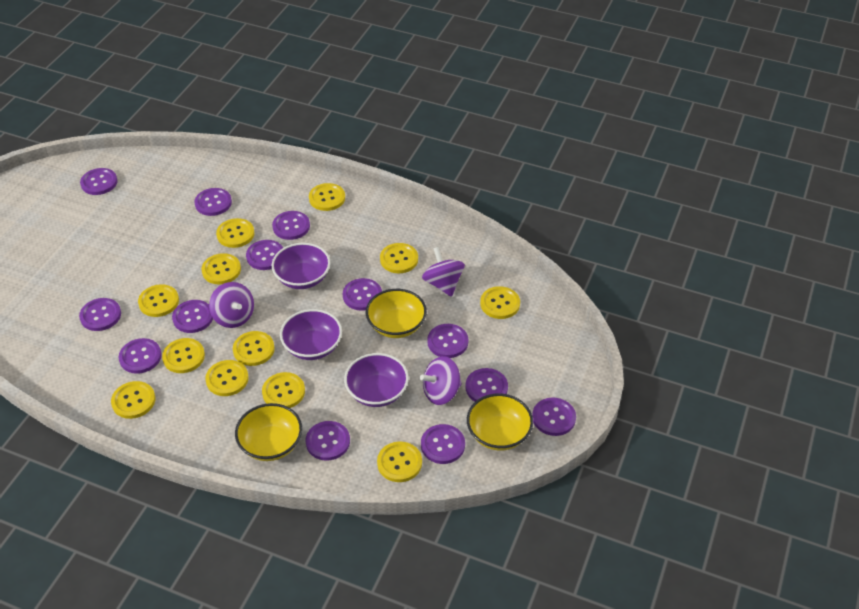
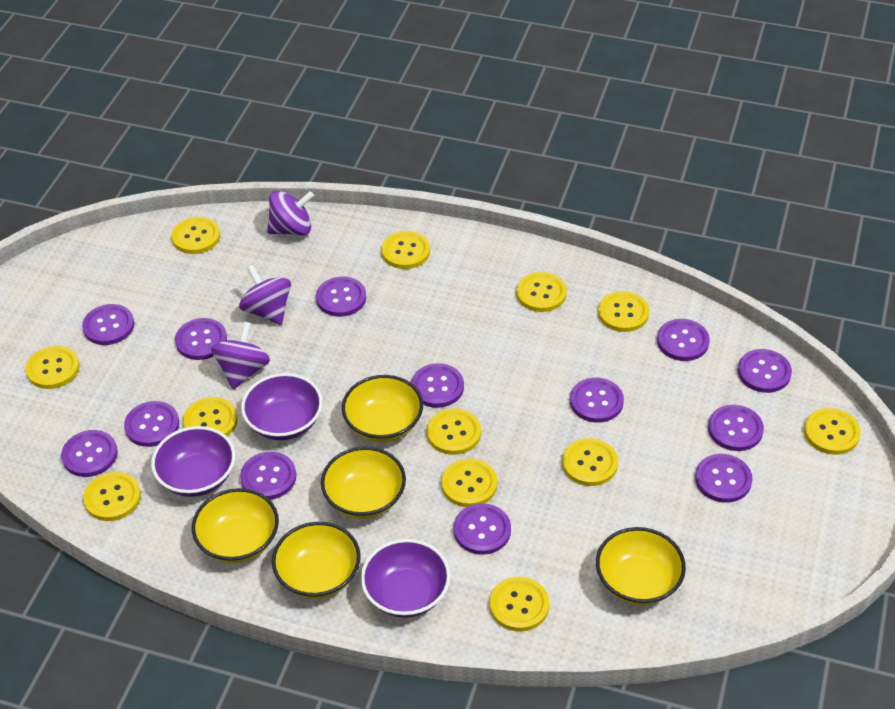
yellow bowl: [235,403,302,461] [366,289,427,338] [467,394,533,450] = 3 -> [192,488,279,563] [272,522,361,599] [321,447,406,519] [342,375,423,442] [596,527,686,605] = 5

